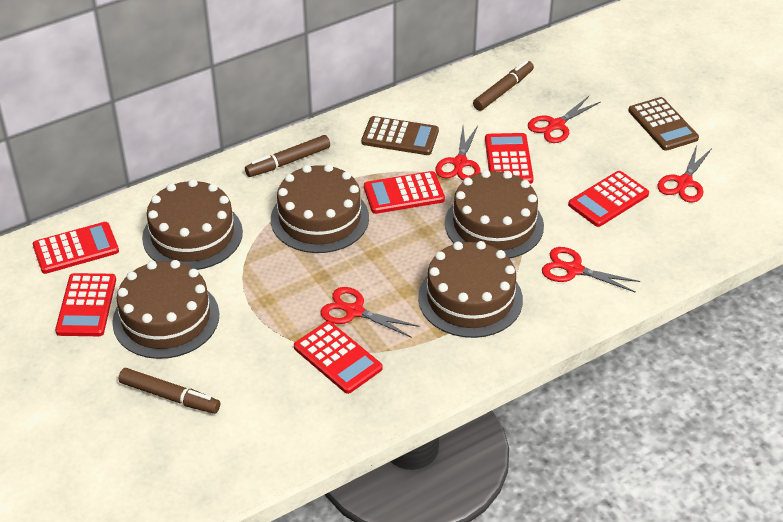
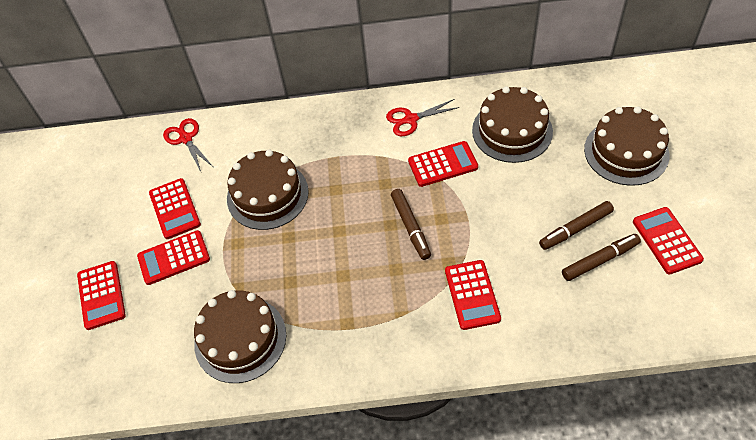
brown cake: [112,260,219,359] [142,179,243,270] [271,164,369,253] [418,241,523,338] [445,170,544,259] = 5 -> [194,290,286,383] [227,150,309,230] [472,87,553,163] [584,106,669,186] = 4
brown calculator: [361,116,439,155] [628,97,699,151] = 2 -> none = 0
red scissors: [320,287,420,338] [435,126,481,181] [528,96,600,143] [542,247,640,293] [657,145,712,203] = 5 -> [163,118,213,172] [386,99,460,136] = 2

